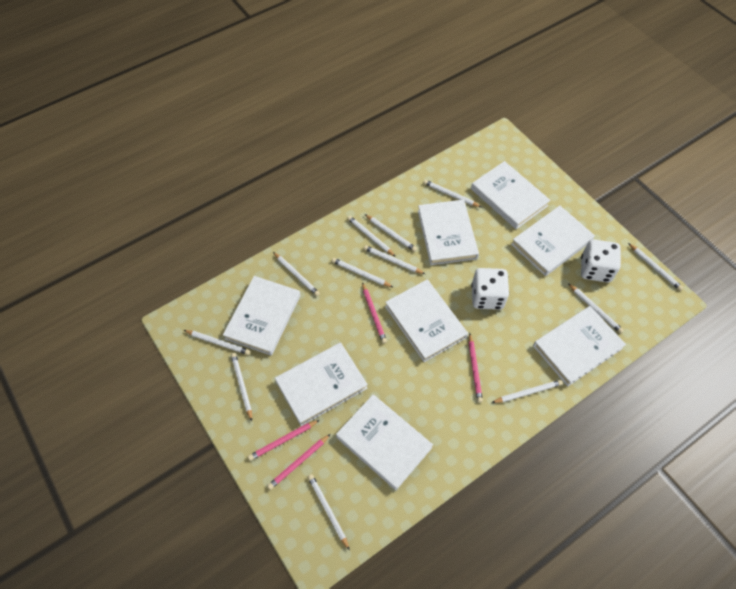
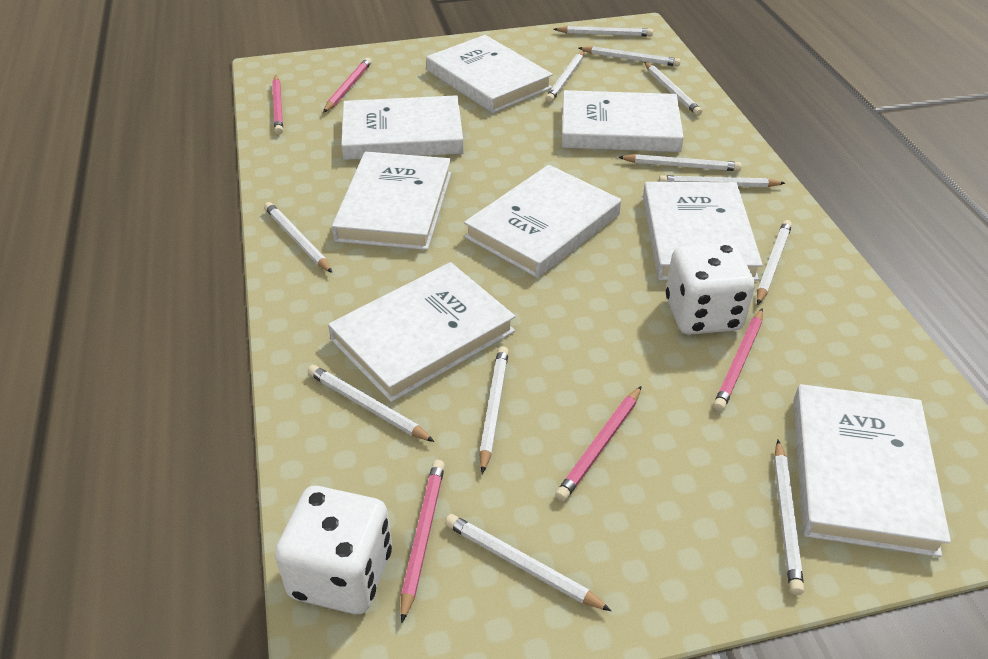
pink pencil: [248,420,319,461] [267,434,331,490] [362,282,387,344] [468,333,483,403] = 4 -> [272,75,283,135] [323,58,372,113] [401,460,445,623] [555,386,642,501] [713,308,763,411] = 5

